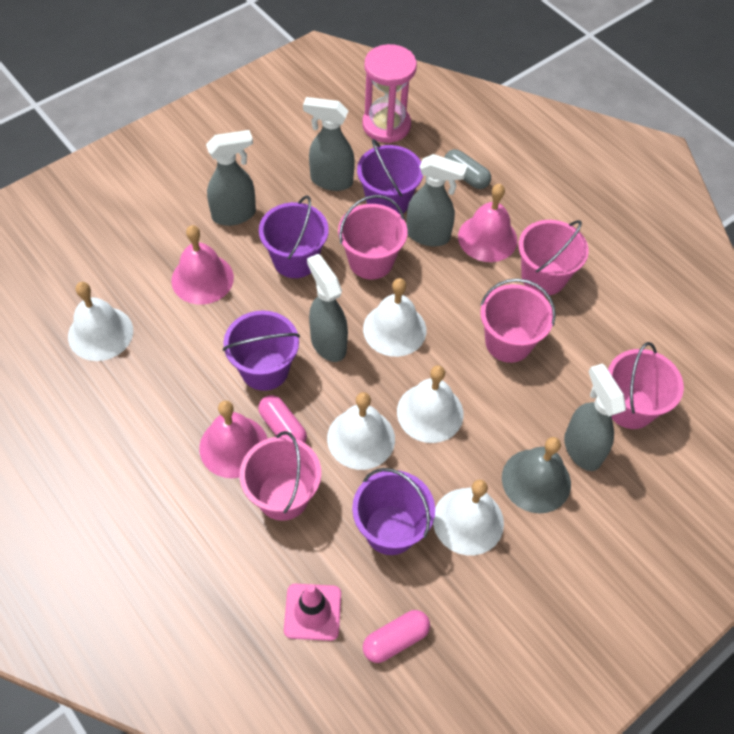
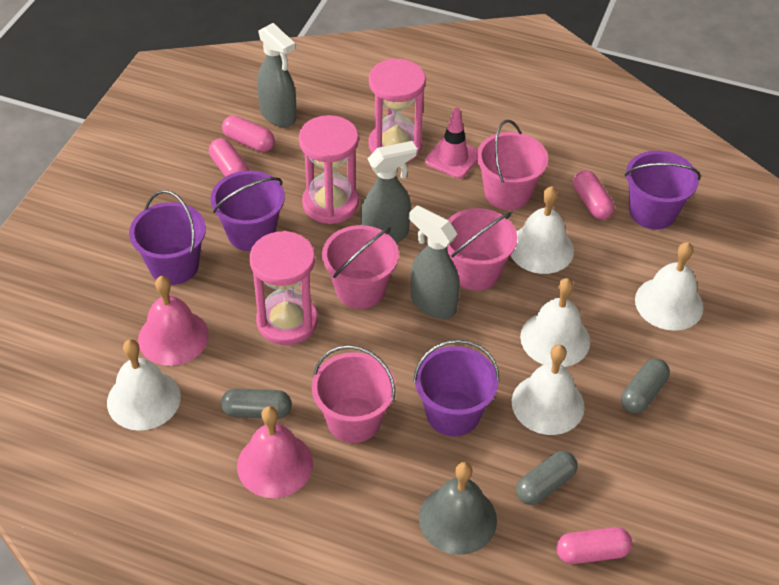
grey capsule: [444,149,491,189] = 1 -> [221,388,292,419] [516,451,577,505] [621,358,670,414] = 3
grey spray bottle: [206,130,256,226] [303,97,355,191] [307,254,348,362] [406,154,468,246] [564,363,626,471] = 5 -> [257,23,296,127] [361,141,417,243] [409,205,460,319] = 3
pink bell: [171,225,234,304] [199,400,268,478] [458,184,517,262] = 3 -> [138,276,209,366] [237,406,313,498] = 2
pink bucket: [240,431,321,521] [338,195,408,280] [480,278,556,363] [518,220,589,295] [608,342,684,429] = 5 -> [312,345,396,443] [322,225,399,309] [447,208,517,291] [477,120,548,210] = 4
pink capsule: [258,395,307,443] [363,610,430,663] = 2 -> [209,138,249,177] [222,115,275,152] [556,527,632,564] [573,170,614,220] = 4
pink hourglass: [362,44,417,143] = 1 -> [250,231,318,345] [299,115,359,224] [369,58,426,163] = 3

